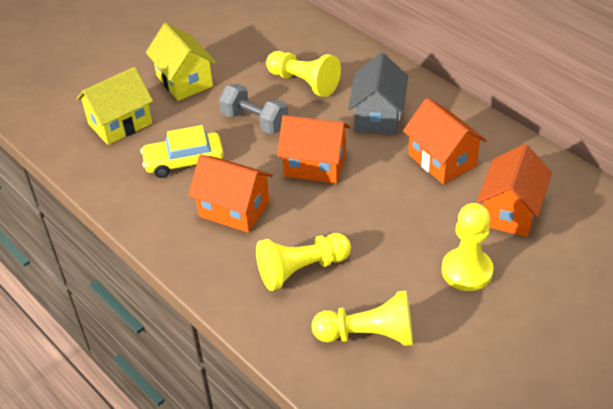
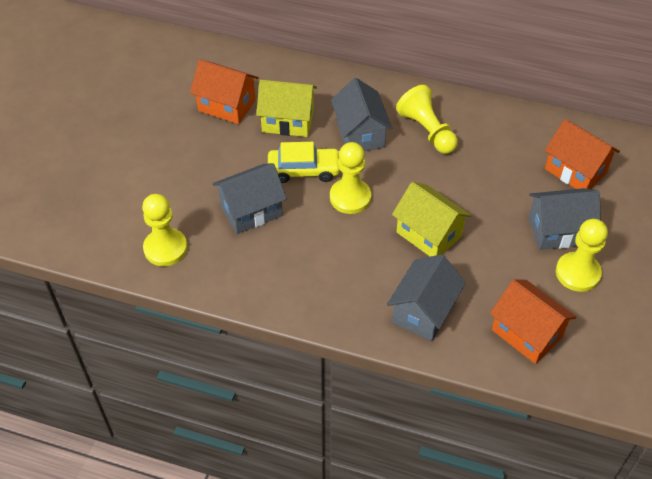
grey dumbbell: [219,84,288,134] = 1 -> none = 0
grey house: [348,53,408,135] = 1 -> [213,163,287,234] [331,78,392,151] [387,254,466,341] [529,188,601,250] = 4
orange house: [188,155,273,233] [277,115,350,184] [403,98,487,184] [477,144,552,237] = 4 -> [190,59,259,124] [490,280,576,364] [544,119,620,189] = 3

